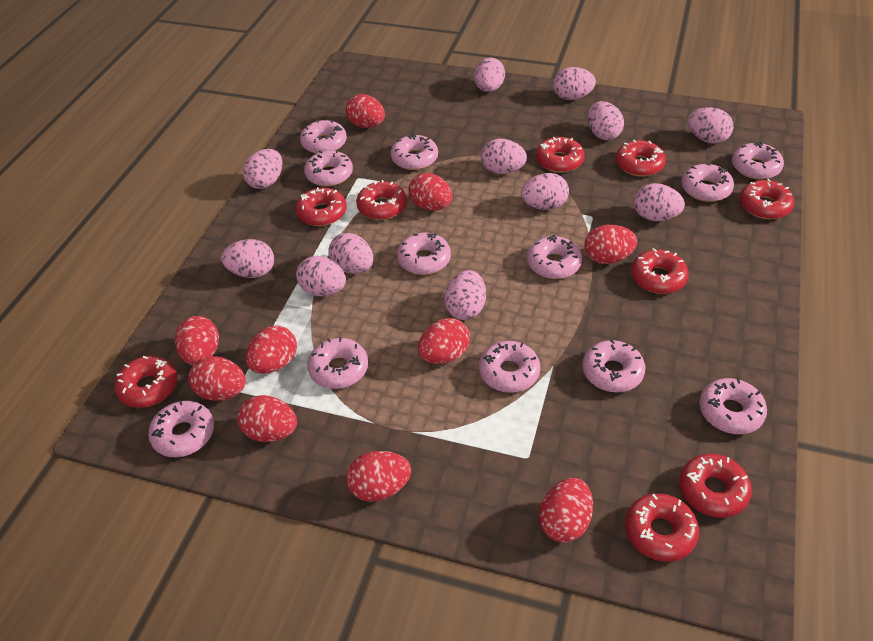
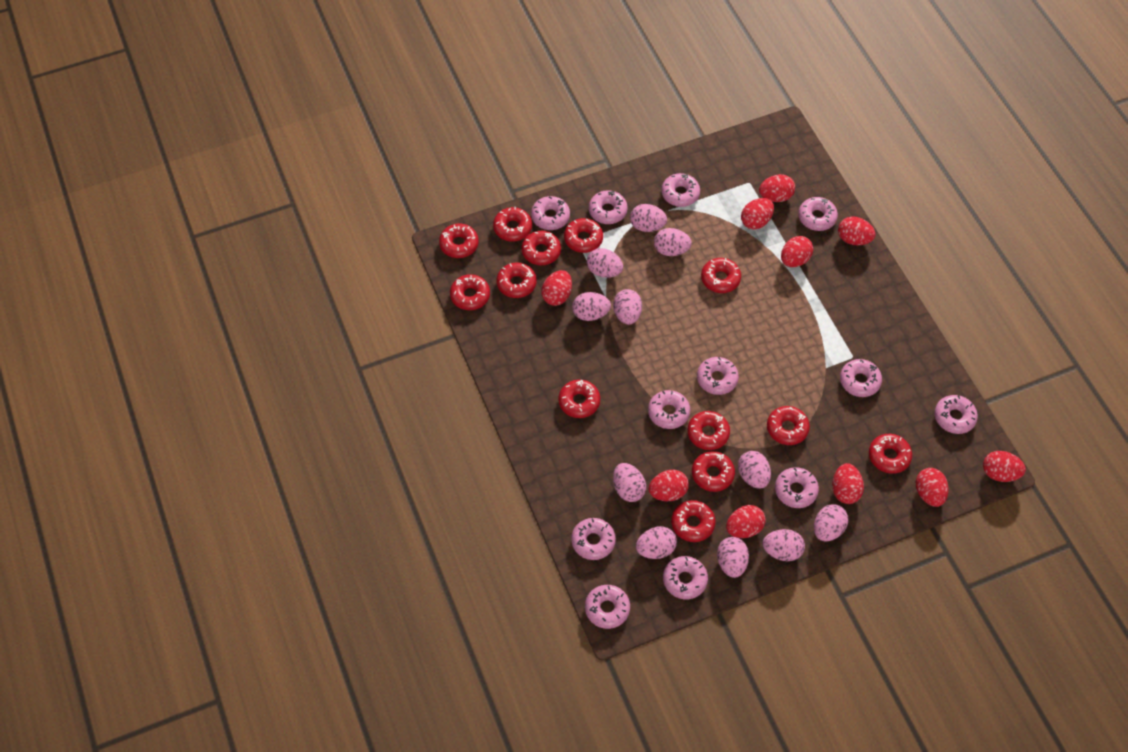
pink egg: [221,239,274,278] [242,149,282,189] [296,256,346,296] [328,233,373,274] [444,270,486,320] [474,57,505,92] [481,139,527,174] [521,173,569,210] [553,67,596,100] [588,101,624,140] [633,183,685,221] [687,107,733,144] = 12 -> [572,292,611,321] [587,248,623,278] [613,289,642,325] [613,463,646,502] [630,204,667,232] [636,526,677,559] [654,228,692,256] [717,537,749,578] [738,451,771,489] [763,529,805,561] [814,504,848,541] = 11
red donut: [114,356,178,408] [296,187,347,226] [356,180,407,220] [536,137,585,173] [616,140,666,177] [625,493,699,562] [631,248,689,294] [679,454,752,518] [739,179,794,219] = 9 -> [439,224,479,258] [450,274,490,310] [493,207,532,242] [496,262,537,298] [522,231,561,265] [558,379,600,418] [564,218,603,253] [671,500,715,542] [687,411,730,450] [692,451,735,492] [701,258,741,293] [767,406,810,445] [869,434,912,474] = 13

